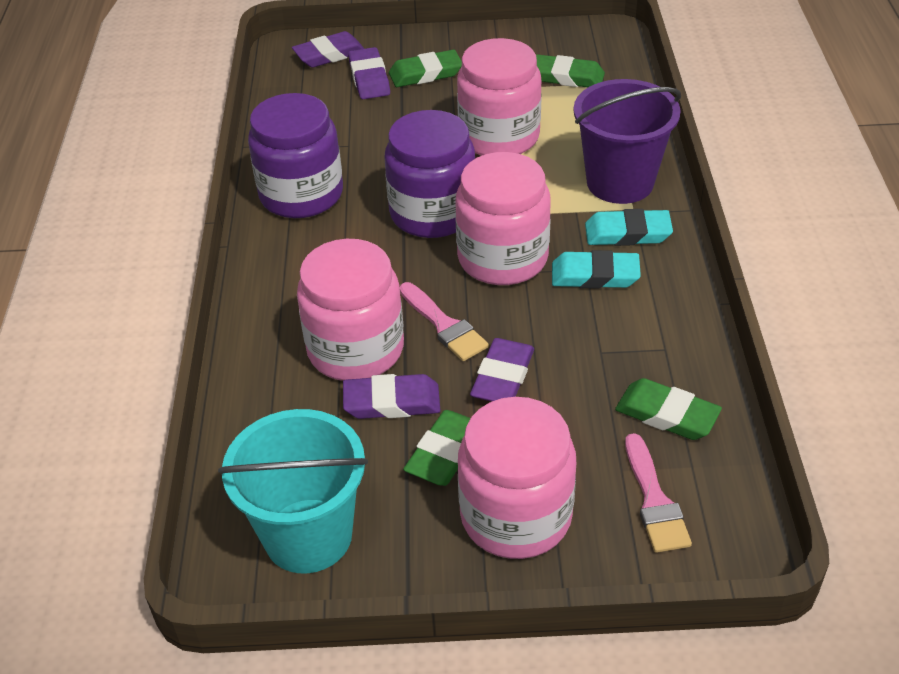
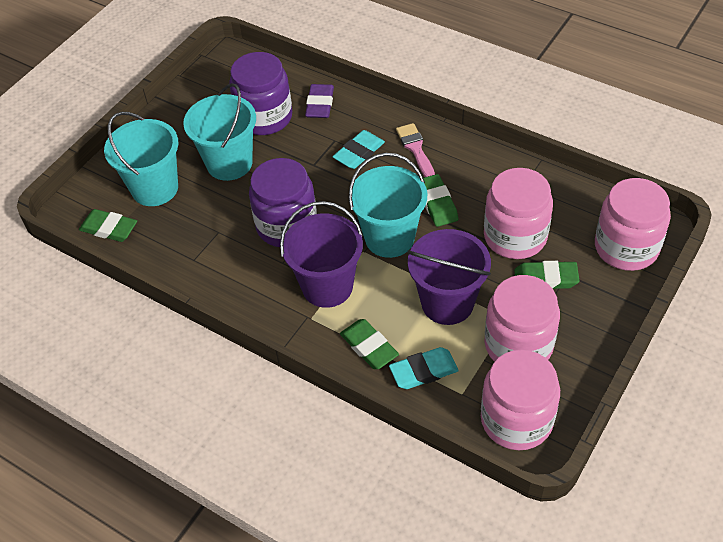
pink brush: [400,282,489,361] [625,433,692,553] = 2 -> [396,123,435,177] = 1
purple bucket: [573,79,681,204] = 1 -> [280,201,363,308] [407,229,491,325] = 2
purple eraser: [292,31,365,68] [343,374,441,419] [348,47,390,99] [470,338,534,402] = 4 -> [305,84,334,118] = 1
turquoise bucket: [218,409,368,573] = 1 -> [104,112,178,206] [183,83,256,181] [349,153,427,258] = 3

